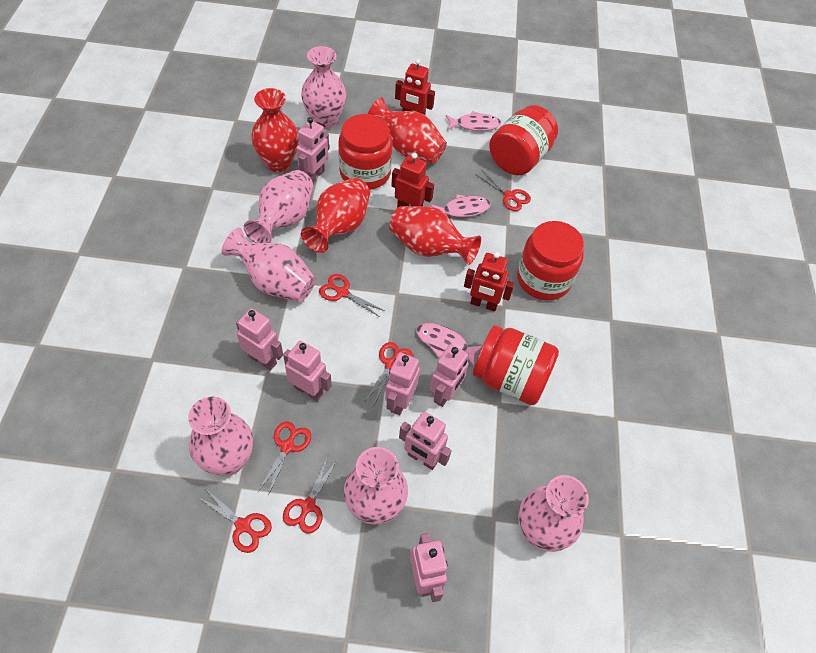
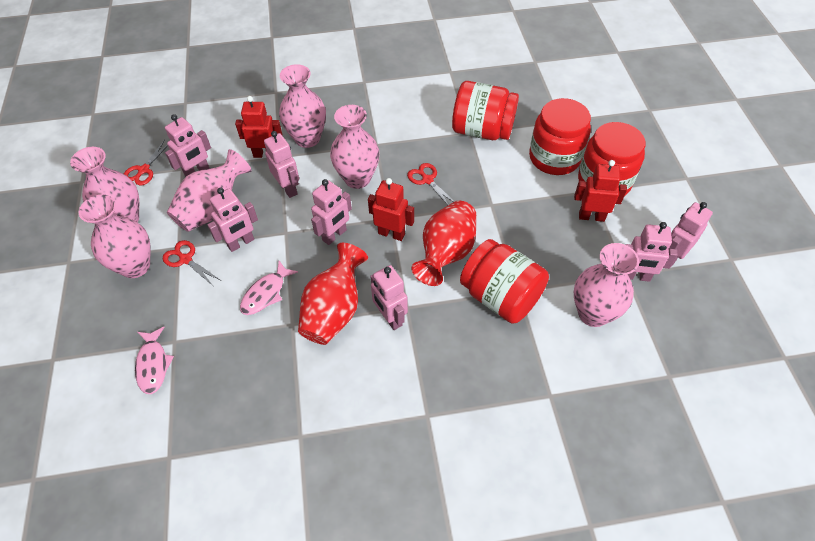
pink fish: [416,323,482,366] [430,194,491,217] [446,111,501,131] = 3 -> [135,327,174,394] [240,261,298,315] = 2
red scissors: [198,488,272,553] [257,422,311,496] [283,456,338,534] [319,274,385,317] [365,342,414,405] [477,170,531,211] = 6 -> [124,140,168,186] [163,240,220,286] [407,163,455,205] = 3
red vase: [251,88,299,172] [301,178,370,253] [368,97,447,164] [389,206,481,265] = 4 -> [298,243,368,345] [412,201,476,286] = 2

